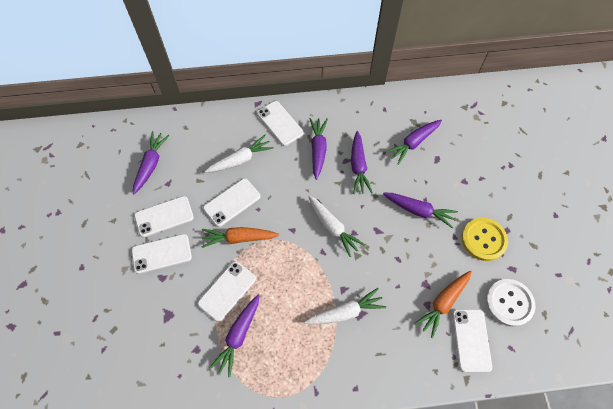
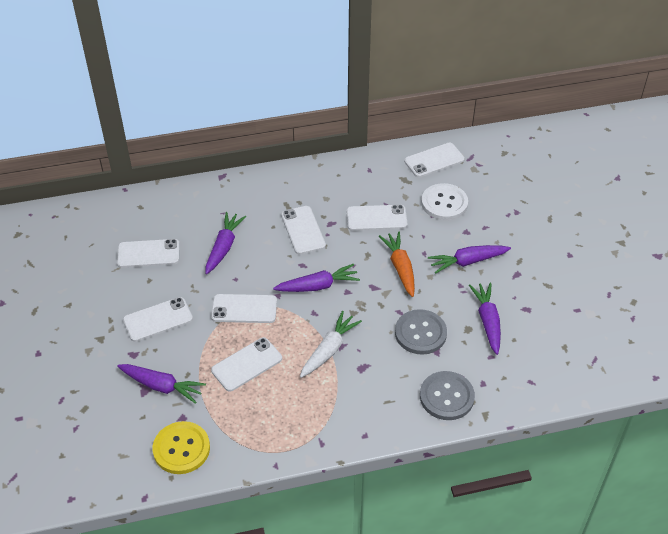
grey button: none = 0 -> [395,309,447,355] [420,371,475,420] = 2
orange carrot: [202,227,279,248] [414,271,472,338] = 2 -> [379,232,415,297] = 1
purple carrot: [133,131,170,195] [209,295,260,377] [310,118,328,180] [351,131,373,194] [383,193,458,228] [385,120,442,165] = 6 -> [117,364,206,404] [205,212,246,274] [273,264,360,292] [428,245,511,274] [469,283,501,355] = 5
white carrot: [205,135,274,173] [304,288,386,324] [308,195,365,257] = 3 -> [300,311,362,378] = 1
white phone: [132,234,192,274] [134,196,194,237] [198,261,256,322] [203,178,260,227] [257,101,304,146] [452,309,492,372] = 6 -> [117,239,180,268] [123,297,193,342] [211,294,277,323] [211,337,282,392] [281,206,326,255] [347,205,407,231] [404,142,465,178] = 7

